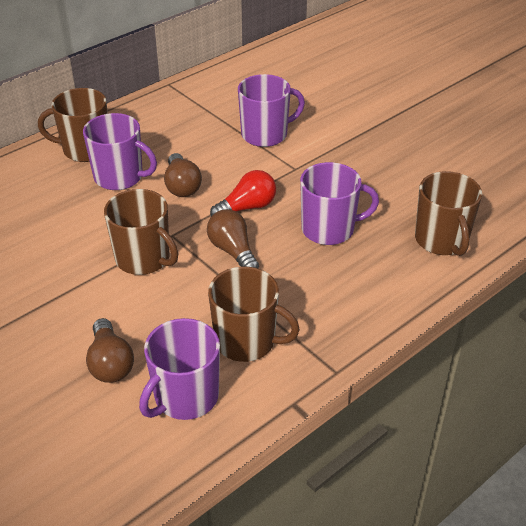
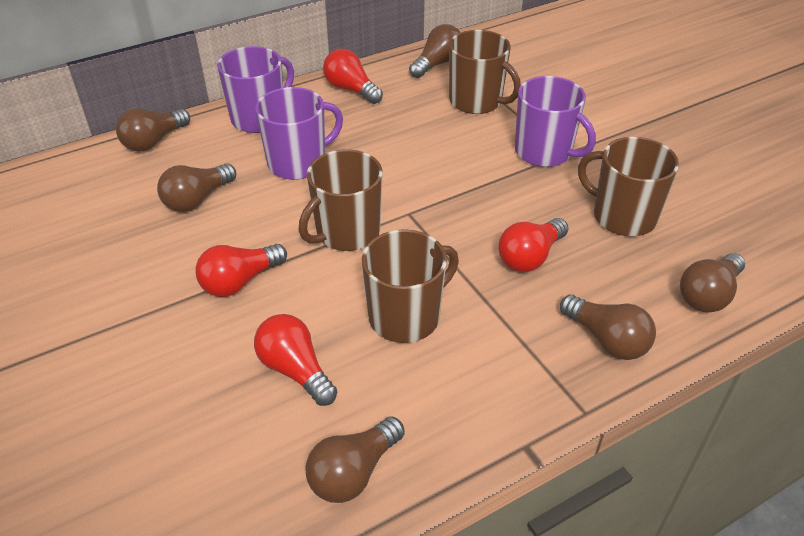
brown light bulb: [86,318,134,383] [164,153,202,197] [207,209,259,268] = 3 -> [116,108,190,152] [157,163,236,212] [306,416,405,503] [409,24,461,78] [560,295,656,360] [680,253,745,312] = 6
purple mug: [83,113,157,190] [139,318,220,420] [238,74,305,147] [300,162,379,245] = 4 -> [217,46,294,133] [255,87,343,180] [515,76,596,167] = 3
red light bulb: [210,170,276,216] = 1 -> [195,244,287,297] [254,314,337,406] [323,49,383,104] [499,218,568,272] = 4

